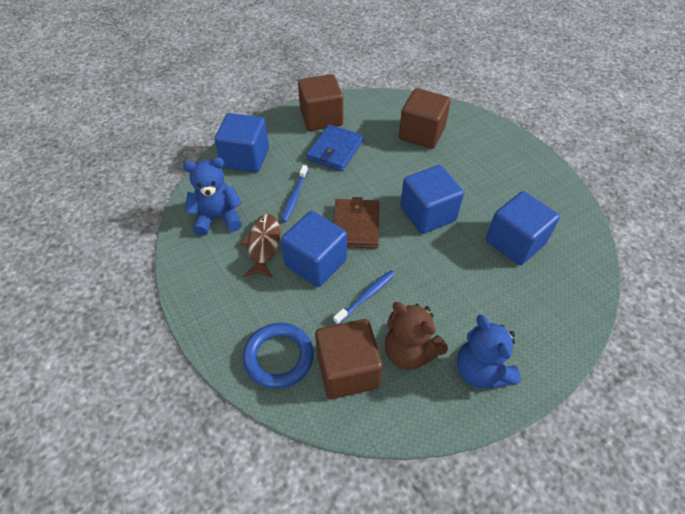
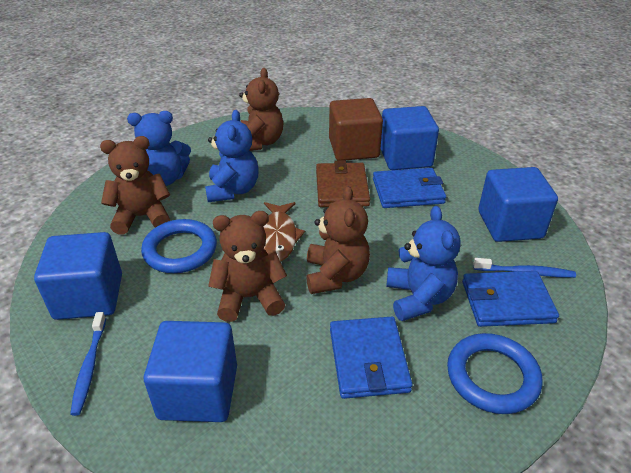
blue ring: [243,323,314,389] = 1 -> [141,219,217,273] [447,333,543,414] = 2
blue teddy bear: [183,157,242,236] [457,315,521,389] = 2 -> [127,111,191,186] [205,110,259,202] [386,206,461,321] = 3
blue wallet: [306,125,364,171] = 1 -> [330,317,413,399] [373,168,446,208] [462,271,559,327] = 3
brown cube: [298,74,343,131] [315,319,383,399] [399,88,451,149] = 3 -> [329,98,383,160] = 1
brown teddy bear: [385,302,448,370] = 1 -> [100,136,170,235] [208,211,287,322] [239,68,283,151] [306,186,370,294] = 4

